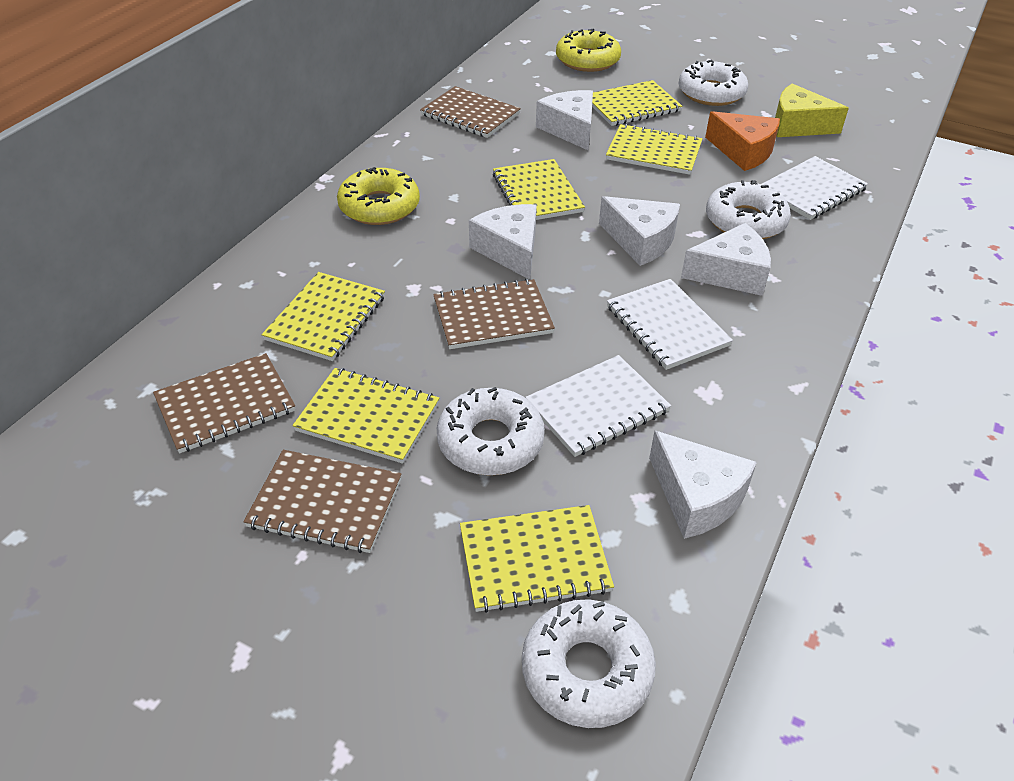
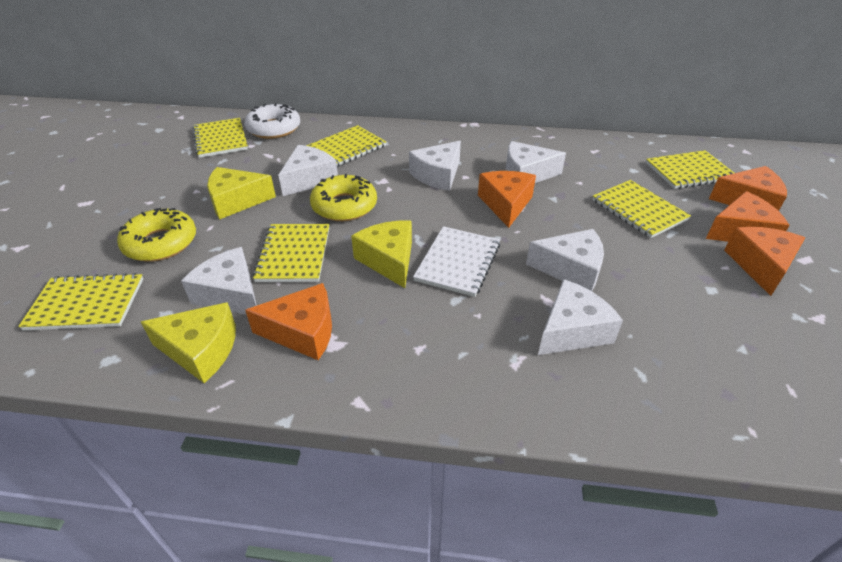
brown notebook: [153,353,295,454] [243,450,401,553] [420,86,521,138] [433,279,555,349] = 4 -> none = 0
orange cheese: [705,111,780,171] = 1 -> [245,283,332,360] [478,171,536,228] [706,191,790,242] [709,166,787,211] [724,227,805,296] = 5
white cheese: [469,204,537,280] [536,90,593,151] [599,196,680,266] [649,431,757,539] [681,223,771,296] = 5 -> [181,247,257,315] [278,145,338,196] [409,141,461,191] [506,141,566,183] [526,229,604,291] [538,279,623,355] = 6
white donut: [437,387,545,476] [522,599,656,728] [679,60,748,106] [706,180,791,239] = 4 -> [244,103,300,139] = 1
white notebook: [525,355,671,457] [607,279,733,370] [762,156,868,220] = 3 -> [413,226,500,297] = 1
yellow cheese: [775,84,849,137] = 1 -> [141,302,236,383] [207,167,276,219] [351,220,412,288] = 3

